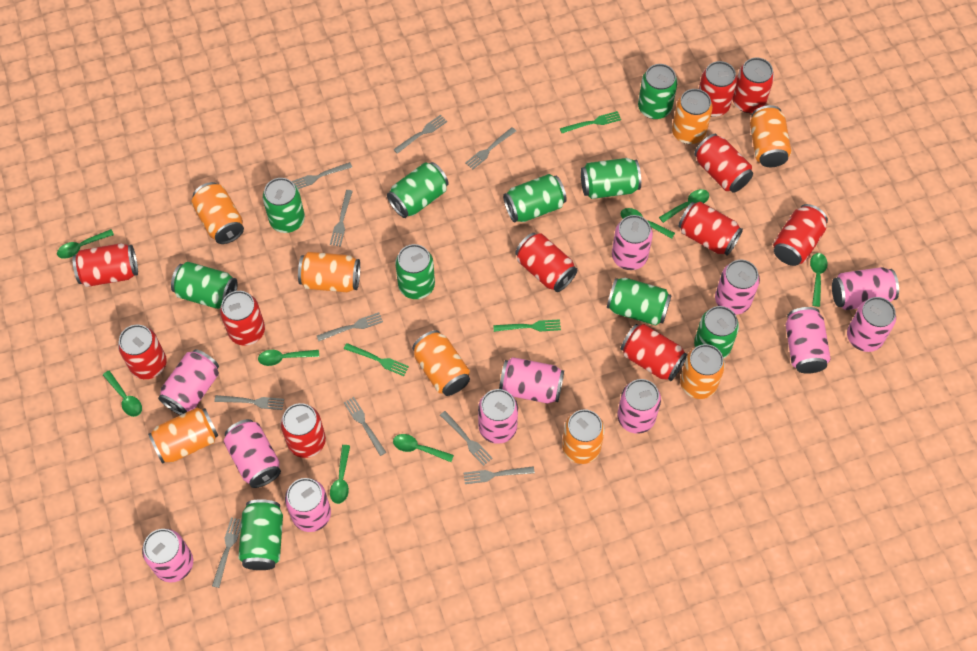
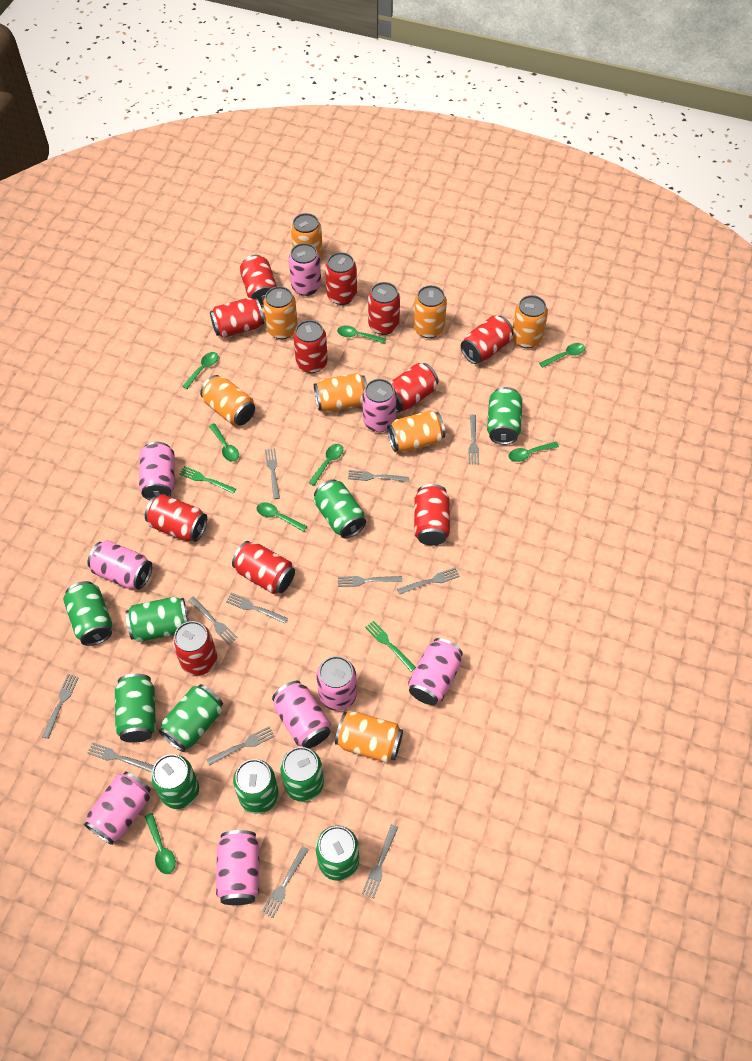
green fork: [344,343,409,376] [493,319,561,332] [560,111,621,133] = 3 -> [179,466,236,494] [365,621,416,671] = 2
grey fork: [212,517,241,588] [215,395,284,410] [292,162,352,189] [317,312,383,341] [330,190,353,247] [344,397,386,456] [393,115,447,154] [440,411,493,466] [464,466,535,484] [465,127,516,170] = 10 -> [42,674,79,739] [87,742,154,772] [188,597,238,645] [206,726,275,766] [226,593,288,624] [262,846,309,919] [265,448,280,499] [338,576,402,587] [348,470,409,482] [362,824,398,898] [397,567,460,595] [468,414,479,464] = 12
pink can: [142,529,193,582] [158,349,219,415] [224,419,281,488] [285,478,331,532] [478,389,518,444] [499,357,564,403] [612,215,653,270] [617,379,661,434] [715,260,760,315] [786,307,831,374] [832,267,899,310] [847,297,896,352] = 12 -> [84,771,151,845] [87,540,152,589] [139,442,175,500] [216,830,259,905] [272,681,331,749] [289,243,321,296] [316,656,357,711] [362,379,396,432] [408,638,463,705] = 9

